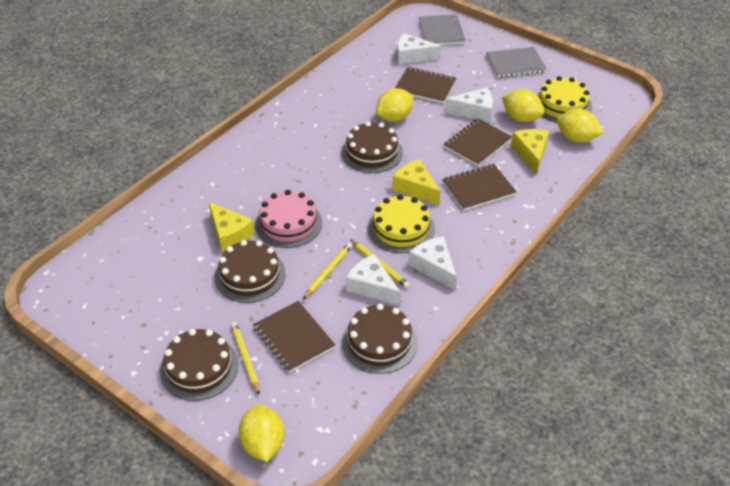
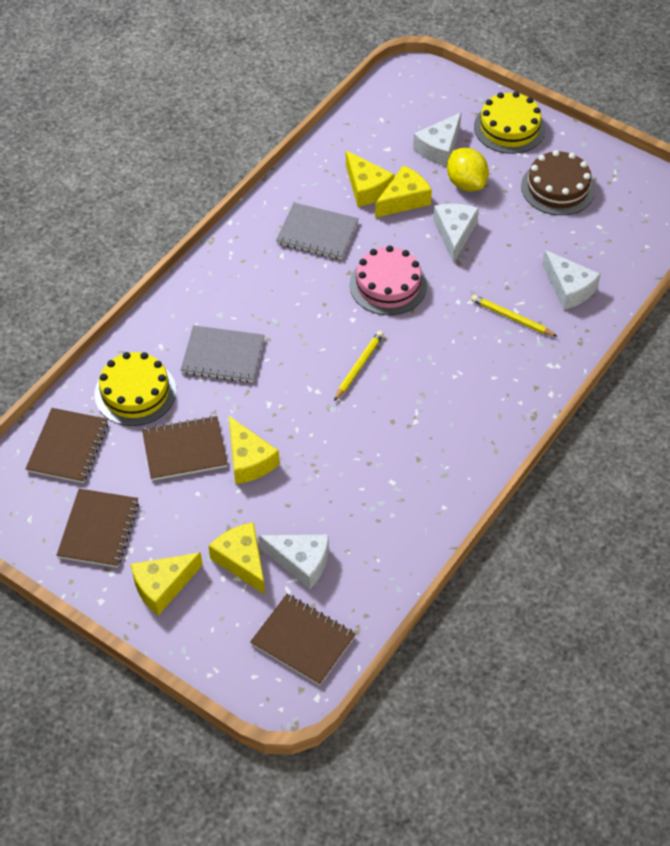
brown cake: [160,329,239,401] [214,240,286,303] [341,121,403,173] [342,304,418,374] = 4 -> [521,150,595,215] = 1
yellow cheese: [209,202,255,252] [392,159,440,205] [511,129,549,175] = 3 -> [131,552,203,615] [209,522,265,594] [229,416,280,484] [346,151,394,207] [375,165,432,218] = 5
yellow lemon: [238,404,285,462] [376,88,413,122] [502,89,545,122] [557,109,603,143] = 4 -> [447,148,489,191] = 1
yellow pencil: [231,322,260,394] [303,243,352,299] [350,239,410,288] = 3 -> [334,331,384,401] [471,295,558,337] = 2

